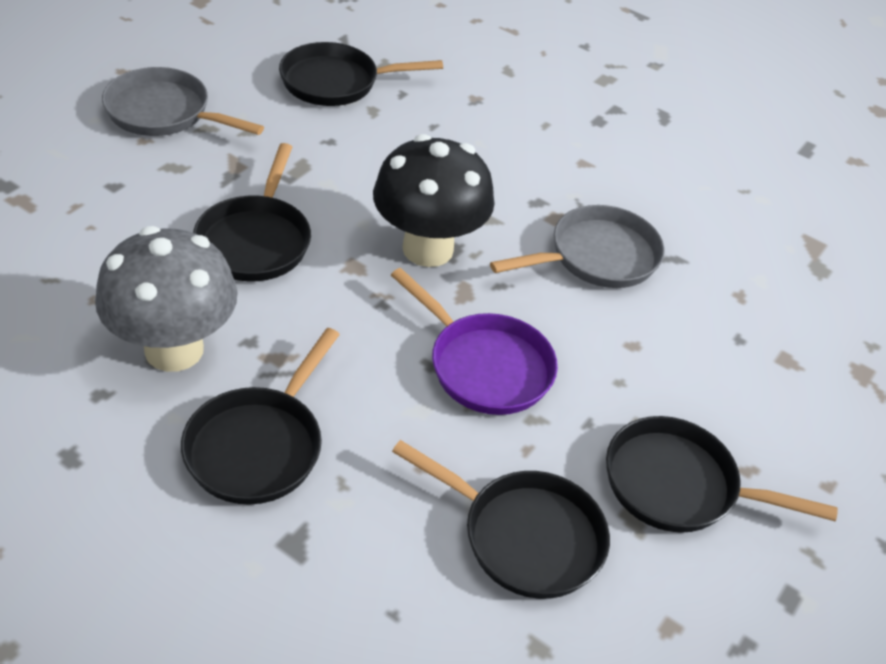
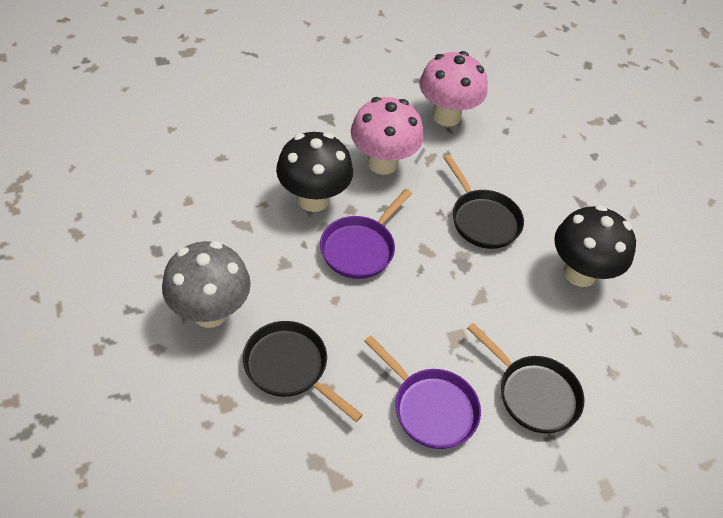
black mushroom: [373,134,495,267] = 1 -> [276,132,353,212] [554,205,636,287] = 2
black pan: [181,328,340,505] [193,143,311,281] [279,42,443,106] [392,440,610,599] [606,416,838,533] = 5 -> [243,321,363,422] [443,155,524,249] [467,323,585,434] = 3
grey pan: [102,67,264,136] [490,205,665,288] = 2 -> none = 0
pink mushroom: none = 0 -> [351,97,424,175] [419,51,488,126] = 2
purple pan: [391,268,558,415] = 1 -> [320,189,412,279] [364,335,481,449] = 2

